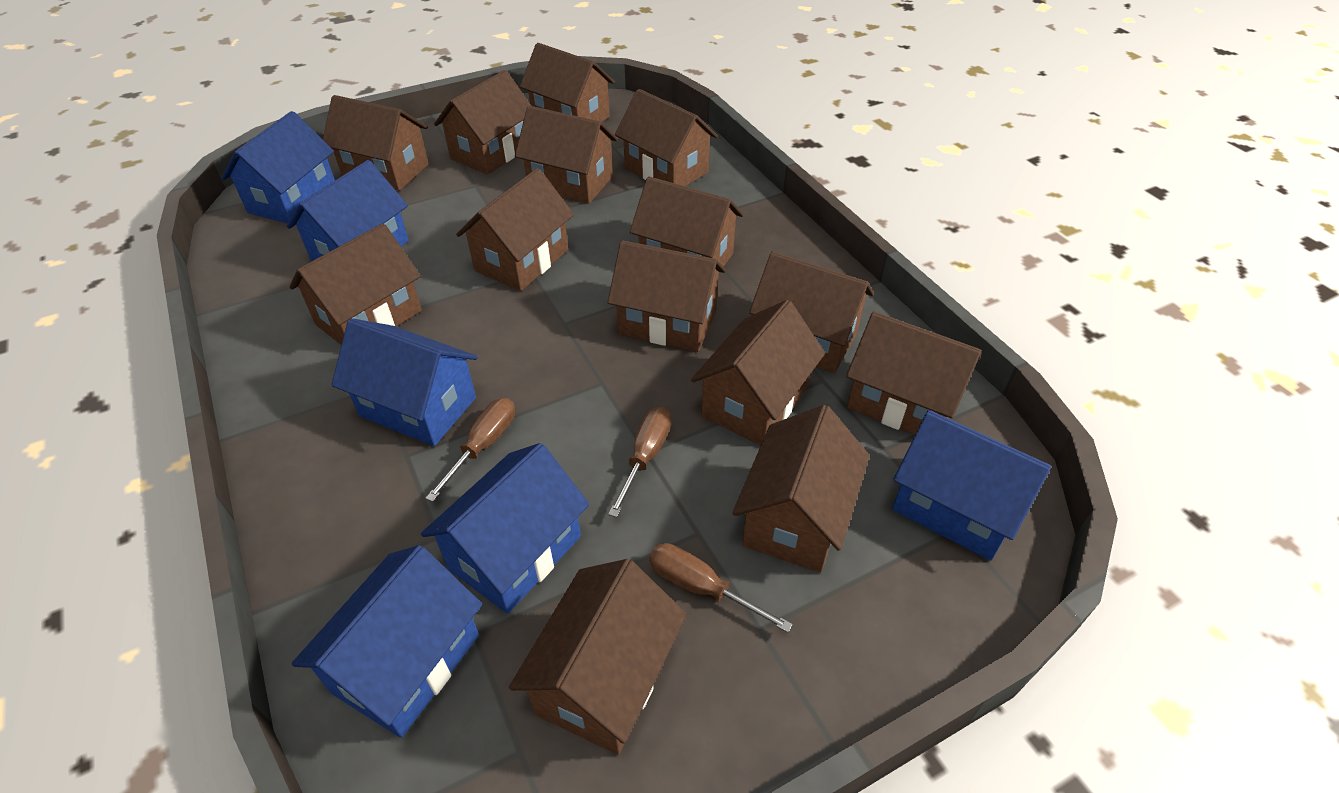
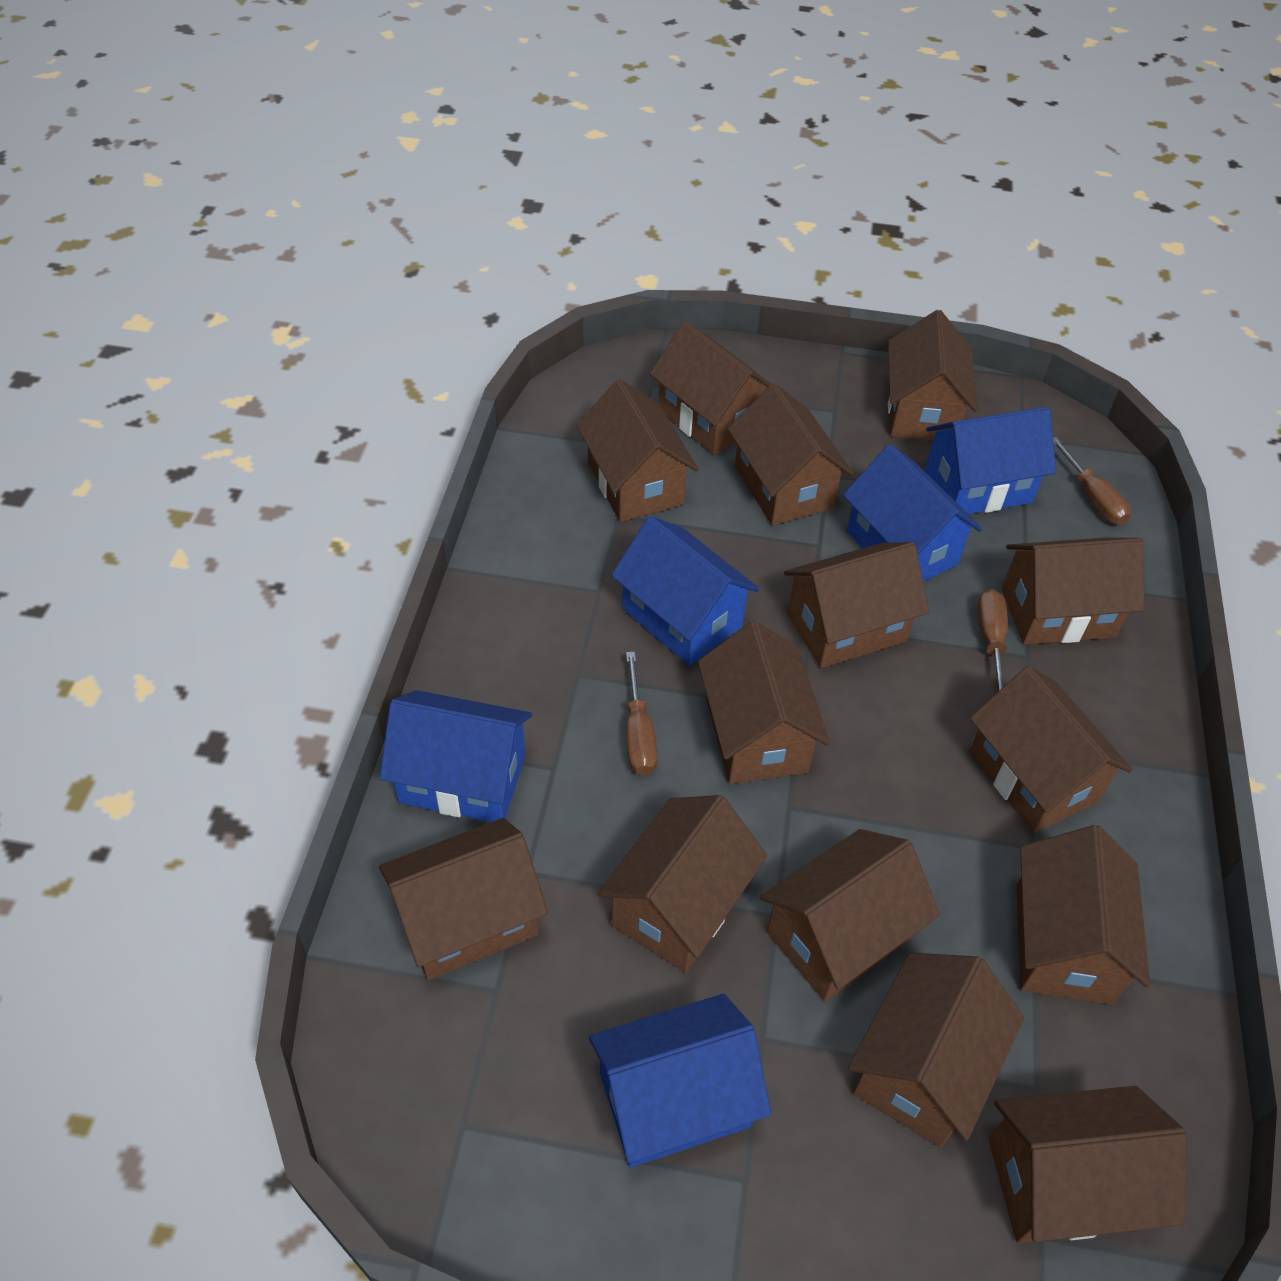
blue house: [222,111,335,223] [287,160,409,261] [292,545,482,738] [331,318,478,446] [421,443,590,614] [892,410,1051,560] = 6 -> [380,690,532,822] [589,994,771,1167] [611,516,760,666] [843,444,982,581] [925,407,1056,514] = 5

